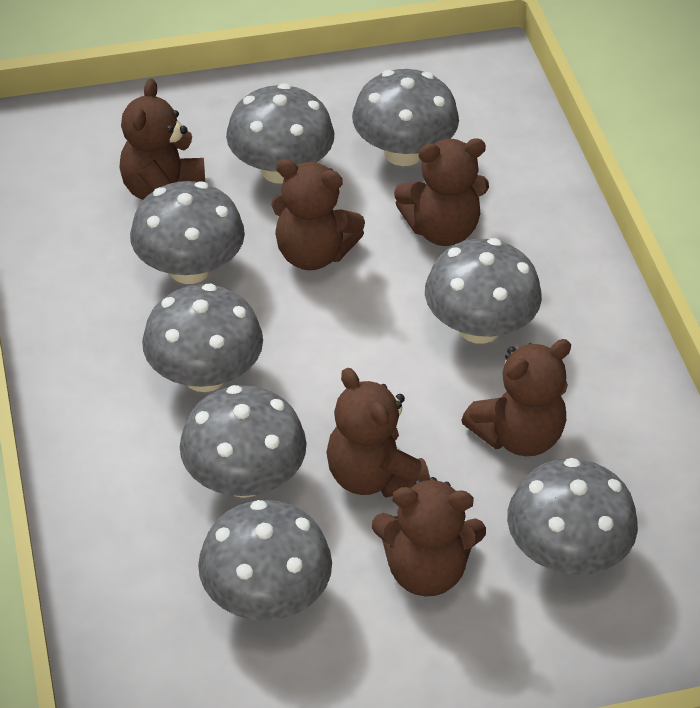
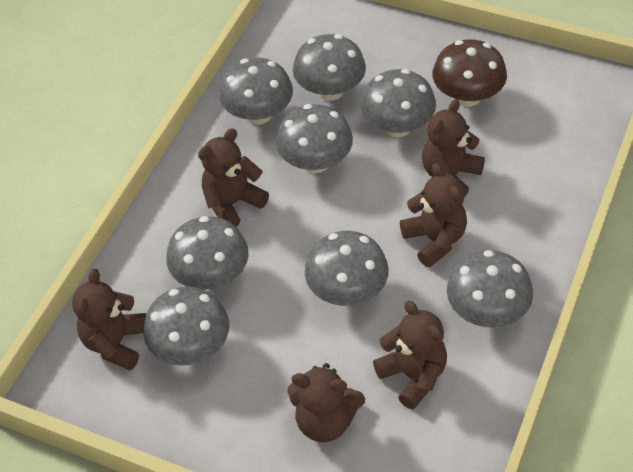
brown mushroom: none = 0 -> [432,39,507,107] = 1

